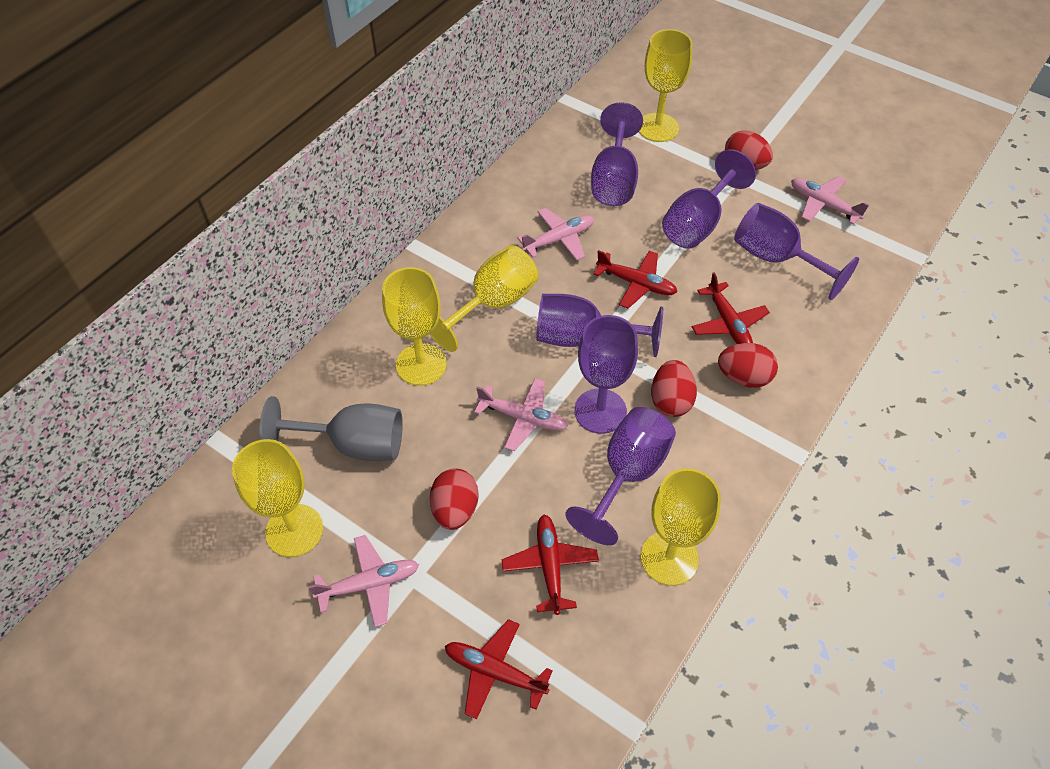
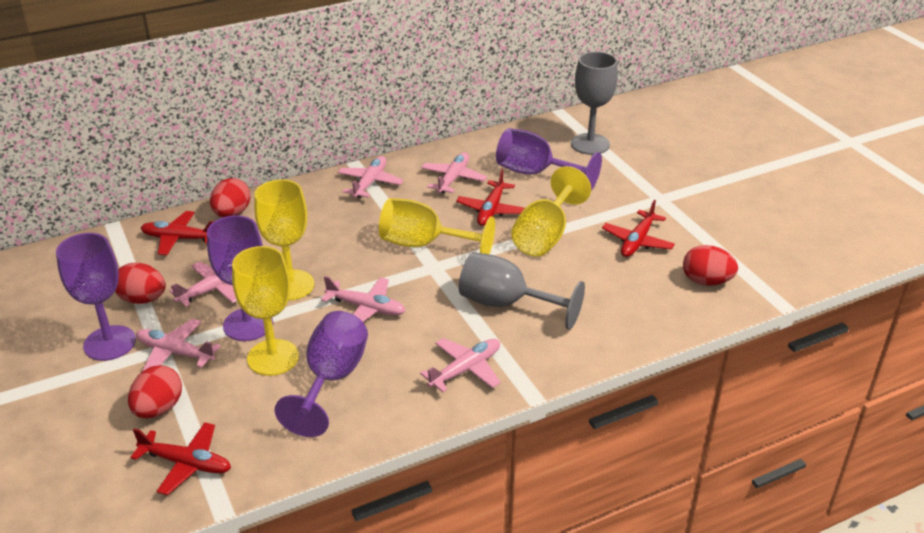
grey goblet: [259,396,403,461] = 1 -> [459,252,585,330] [571,52,618,155] = 2
pink plane: [308,535,419,627] [474,378,568,451] [517,208,594,261] [791,176,869,225] = 4 -> [136,319,221,371] [169,262,237,307] [321,276,405,322] [338,156,404,198] [420,338,501,392] [421,152,487,193] = 6
purple goblet: [536,294,663,357] [565,407,676,545] [574,315,638,434] [591,102,643,206] [662,149,756,249] [734,203,859,300] = 6 -> [56,233,136,361] [207,215,273,341] [274,311,368,437] [496,128,602,191] = 4
yellow goblet: [232,439,323,557] [382,267,447,386] [430,245,539,352] [639,29,693,142] [641,468,721,586] = 5 -> [232,246,299,376] [254,180,314,301] [379,198,495,254] [511,166,591,257] = 4

